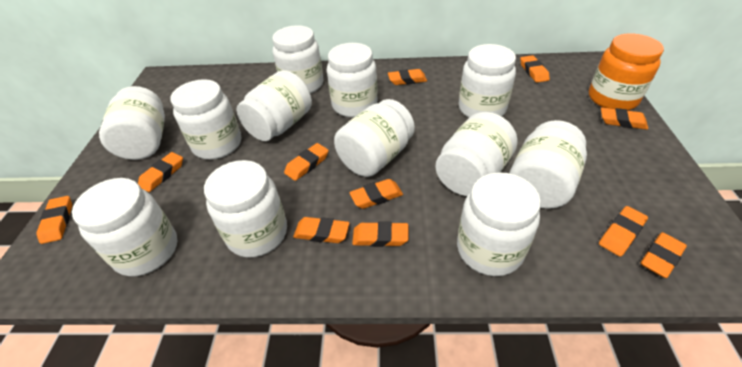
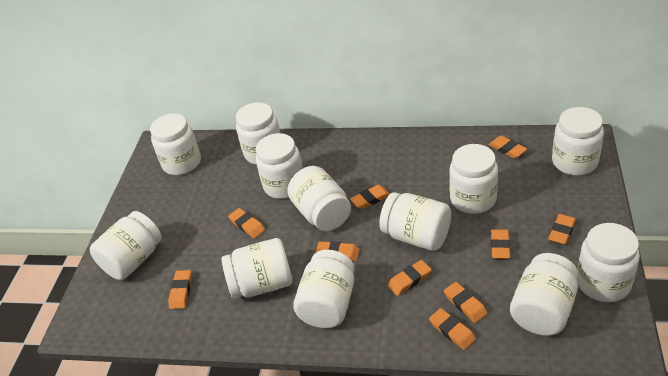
orange eraser: [36,196,72,244] [138,152,183,192] [284,143,329,181] [293,217,350,243] [349,179,403,209] [352,221,409,247] [388,69,427,85] [520,55,550,83] [599,206,648,256] [601,108,648,130] [640,232,687,278] = 11 -> [168,270,192,309] [228,208,265,238] [315,241,360,261] [350,185,390,209] [388,260,431,296] [429,308,476,350] [444,282,487,323] [489,135,527,159] [491,229,510,259] [548,214,576,245] = 10
orange jar: [589,33,664,110] = 1 -> none = 0

